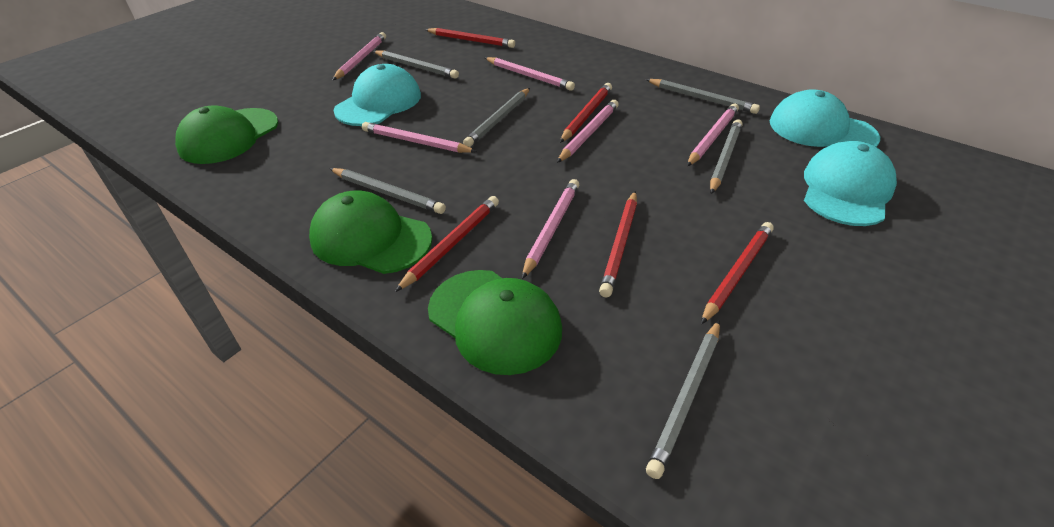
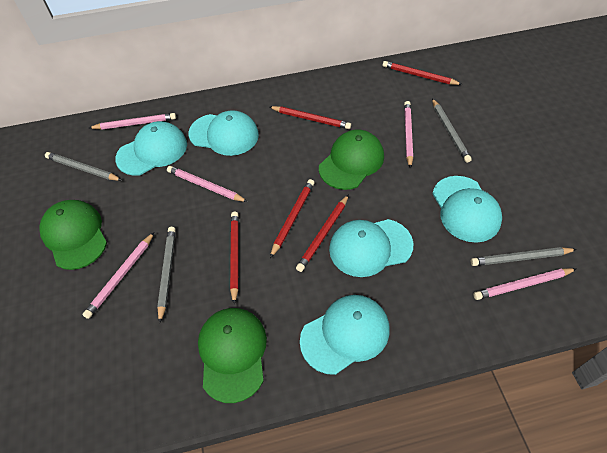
grey pencil: [329,168,446,214] [373,51,459,79] [463,88,530,147] [646,79,760,114] [646,320,720,479] [710,119,743,194] = 6 -> [45,152,122,181] [157,227,176,324] [432,99,472,163] [471,247,577,266] = 4
pink pencil: [333,32,386,80] [362,122,477,153] [485,57,575,91] [522,179,579,279] [557,100,619,163] [687,104,739,166] = 6 -> [82,232,154,319] [89,113,176,129] [167,166,248,202] [404,101,413,169] [473,268,576,300] = 5
turquoise cap: [334,64,421,126] [770,89,880,147] [804,141,897,226] = 3 -> [115,121,187,176] [189,110,259,156] [300,295,389,375] [329,219,413,277] [433,176,502,243] = 5

